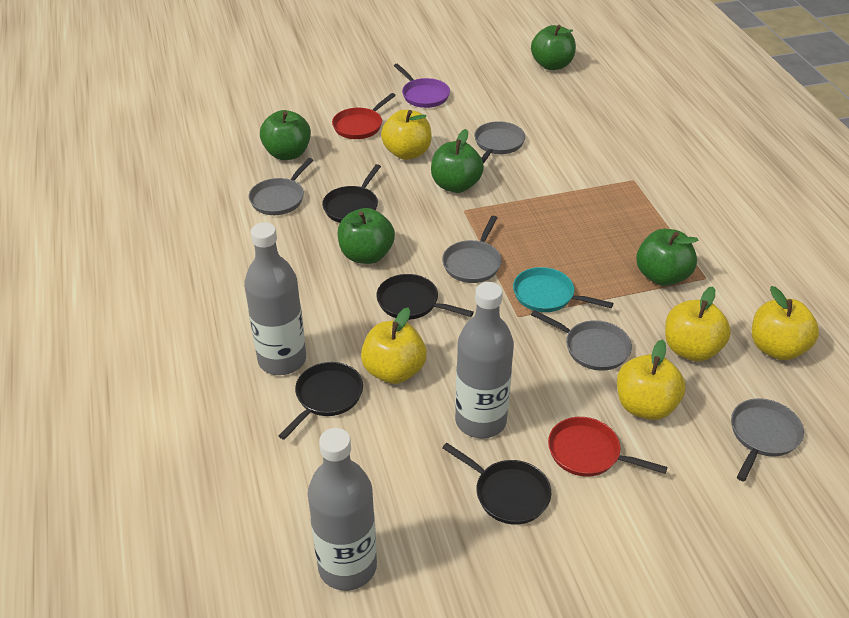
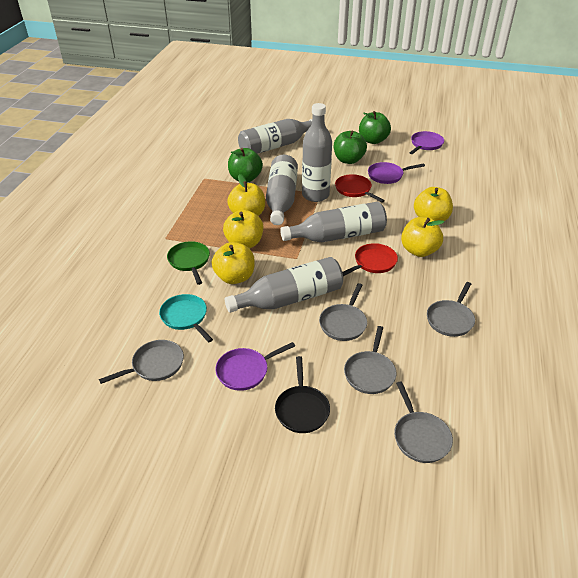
black pan: [278,362,363,440] [322,164,381,223] [376,274,474,320] [442,443,551,525] = 4 -> [275,356,330,433] = 1
green apple: [260,110,311,160] [338,208,395,264] [431,129,484,193] [531,25,576,70] [636,229,698,286] = 5 -> [228,148,263,182] [334,130,367,164] [359,111,391,144] = 3
green pan: none = 0 -> [167,241,210,285] = 1
grey bottle: [244,222,306,375] [308,428,377,591] [455,282,514,439] = 3 -> [225,257,343,313] [238,119,312,154] [266,155,298,225] [280,201,387,242] [302,103,332,202] = 5
purple pan: [394,64,450,108] = 1 -> [215,342,295,391] [368,162,425,184] [410,131,444,154] = 3

